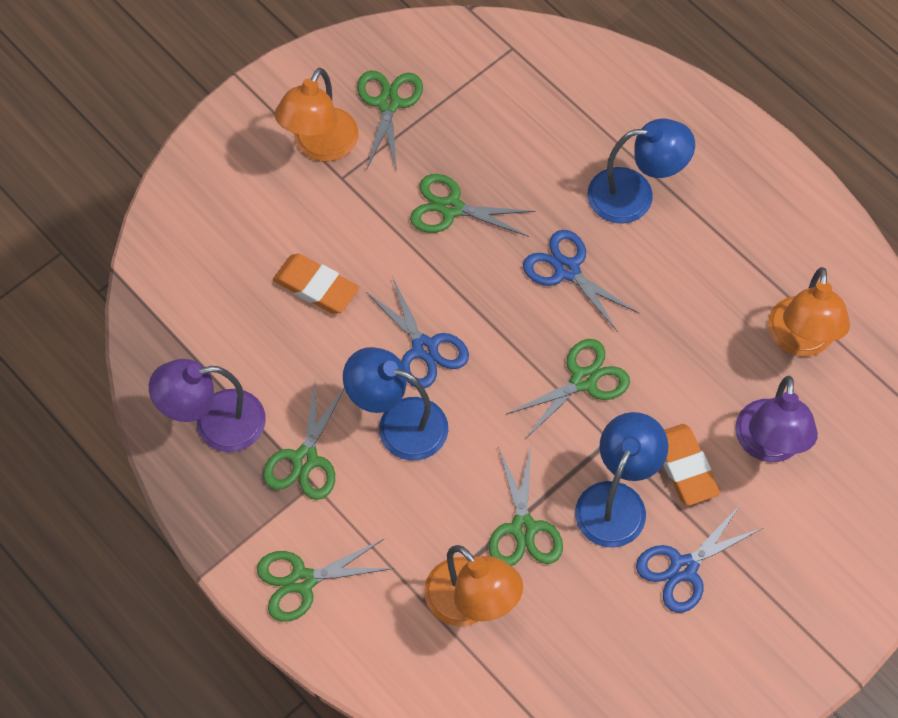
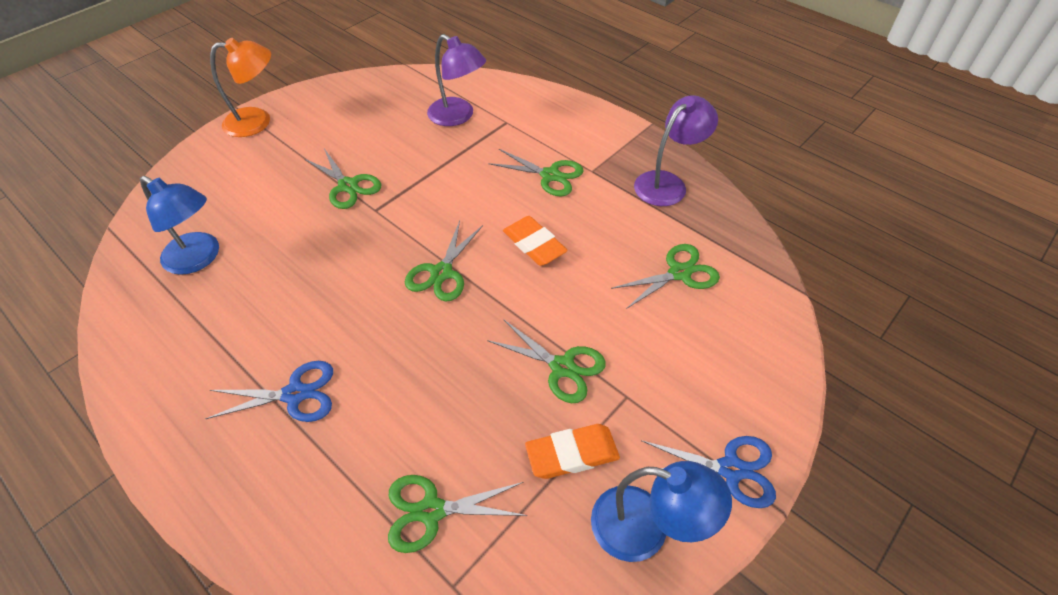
blue lamp: [343,347,448,461] [575,412,668,548] [587,119,695,224] = 3 -> [140,176,219,275] [591,461,732,562] = 2
blue scissors: [366,276,469,388] [523,230,639,332] [636,504,763,613] = 3 -> [205,361,333,422] [641,436,776,508] = 2
orange lamp: [275,68,359,161] [424,545,523,626] [768,267,850,356] = 3 -> [210,38,271,137] = 1

